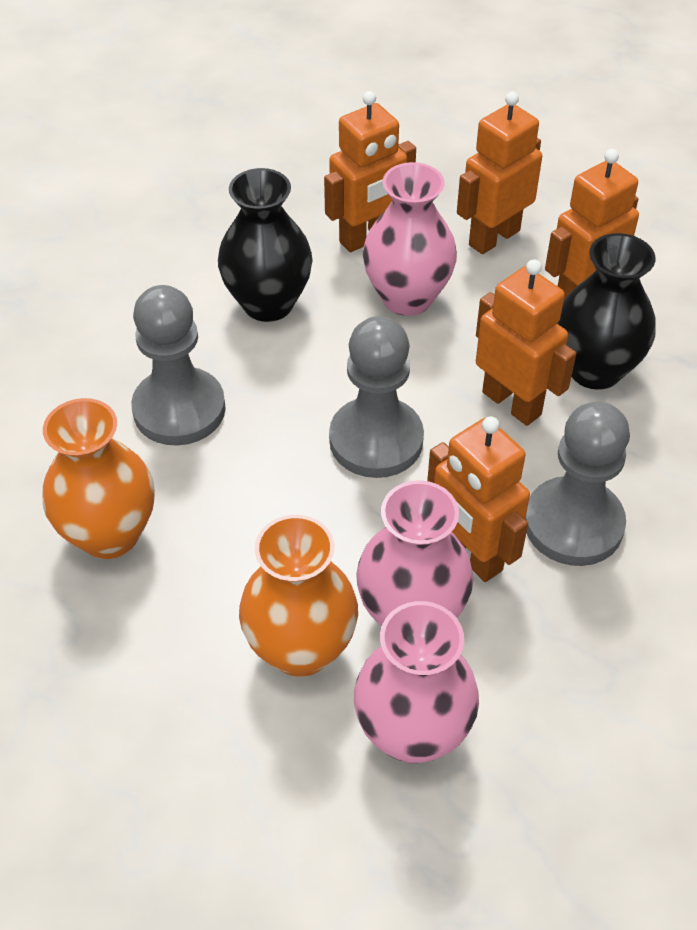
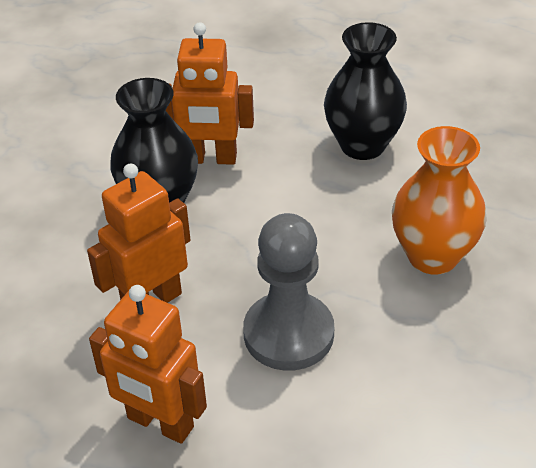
grey pawn: [131,285,226,446] [329,316,424,478] [525,402,630,566] = 3 -> [243,213,334,371] = 1
orange robot: [324,91,416,252] [427,416,530,582] [457,92,542,254] [476,259,576,426] [545,149,639,299] = 5 -> [87,164,191,303] [89,285,207,444] [166,22,254,165] = 3
orange vase: [43,398,155,559] [239,515,358,677] = 2 -> [392,126,487,275] = 1
pink vase: [354,601,479,763] [356,480,473,627] [363,162,457,316] = 3 -> none = 0

